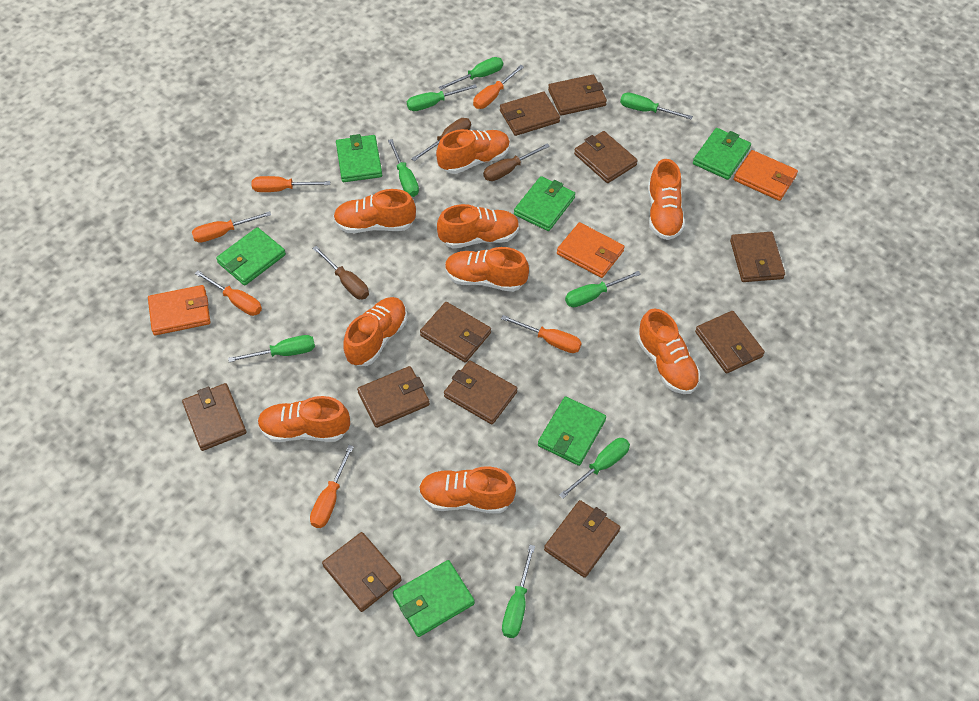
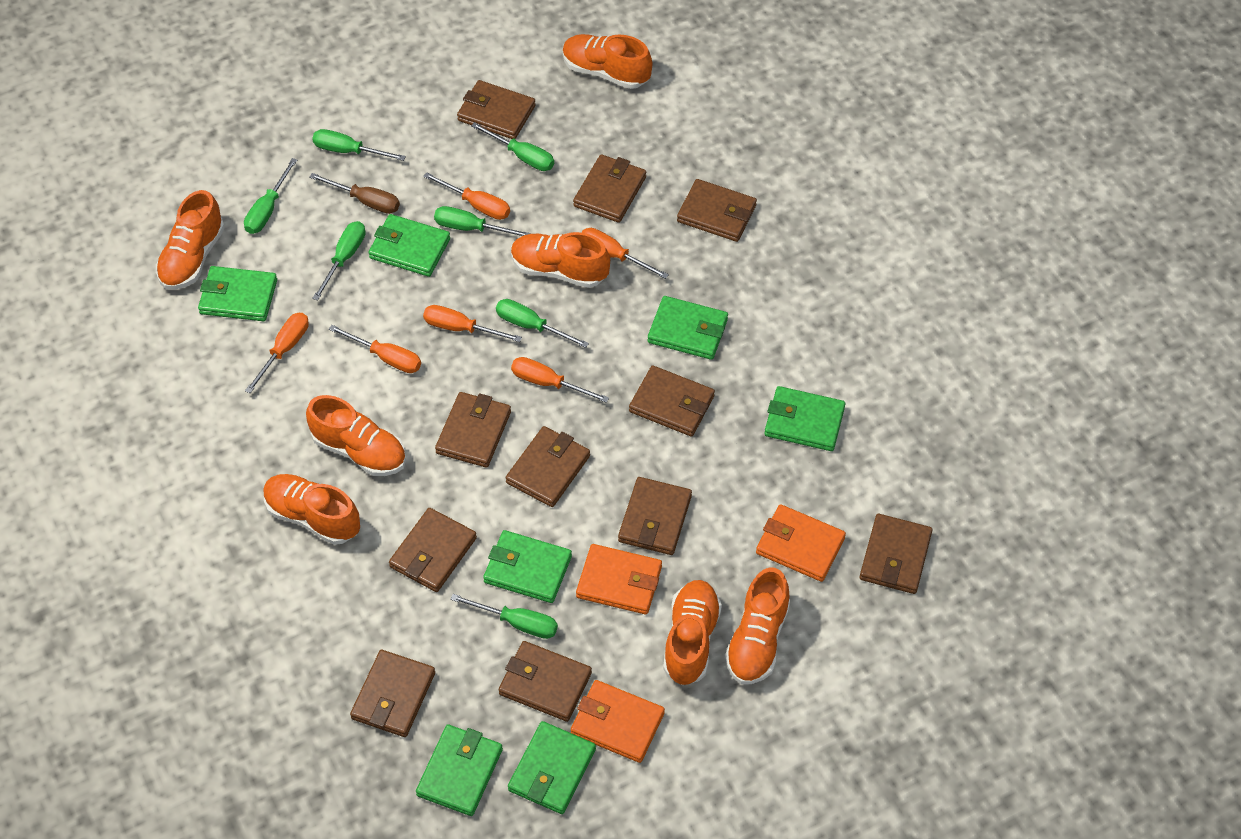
brown screwdriver: [312,246,369,299] [411,118,471,161] [483,144,550,181] = 3 -> [309,173,400,214] = 1
green screwdriver: [228,335,315,362] [388,139,419,197] [407,84,477,111] [439,57,503,90] [502,545,535,638] [559,438,630,499] [565,271,641,307] [620,92,693,120] = 8 -> [244,158,297,234] [312,129,406,161] [312,221,365,301] [434,206,531,236] [450,594,558,639] [471,122,554,171] [496,299,589,348] = 7
green wallet: [216,227,286,286] [336,134,382,182] [393,560,475,637] [514,176,575,231] [538,396,606,466] [693,128,751,180] = 6 -> [198,266,277,321] [368,214,450,277] [416,724,503,816] [483,530,572,603] [508,721,596,814] [648,296,728,360] [764,386,845,451] = 7
orange shoe: [258,396,350,442] [333,189,416,233] [343,297,407,366] [419,467,516,514] [436,129,510,174] [437,204,520,248] [445,247,529,292] [637,308,700,394] [648,159,685,240] = 9 -> [156,190,225,290] [263,474,360,545] [306,395,406,476] [511,232,610,288] [562,34,652,89] [663,580,722,685] [725,567,790,684] = 7

